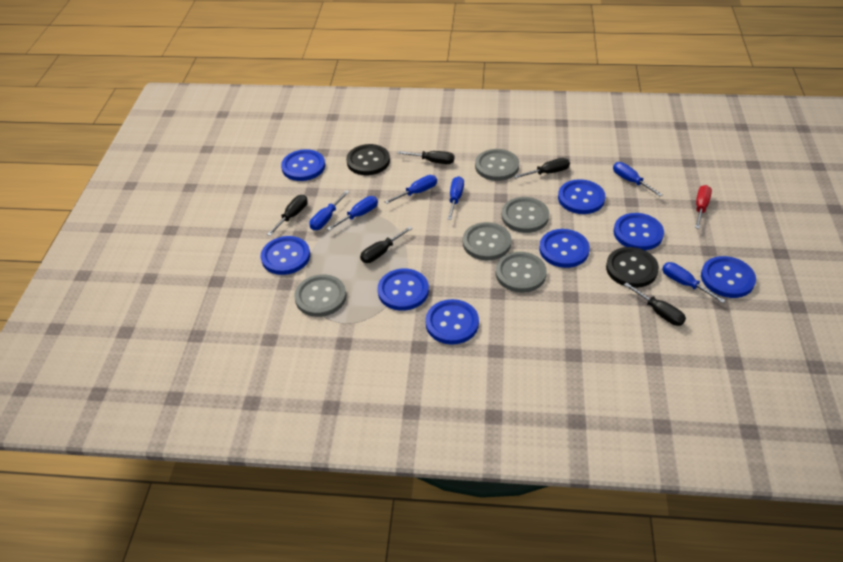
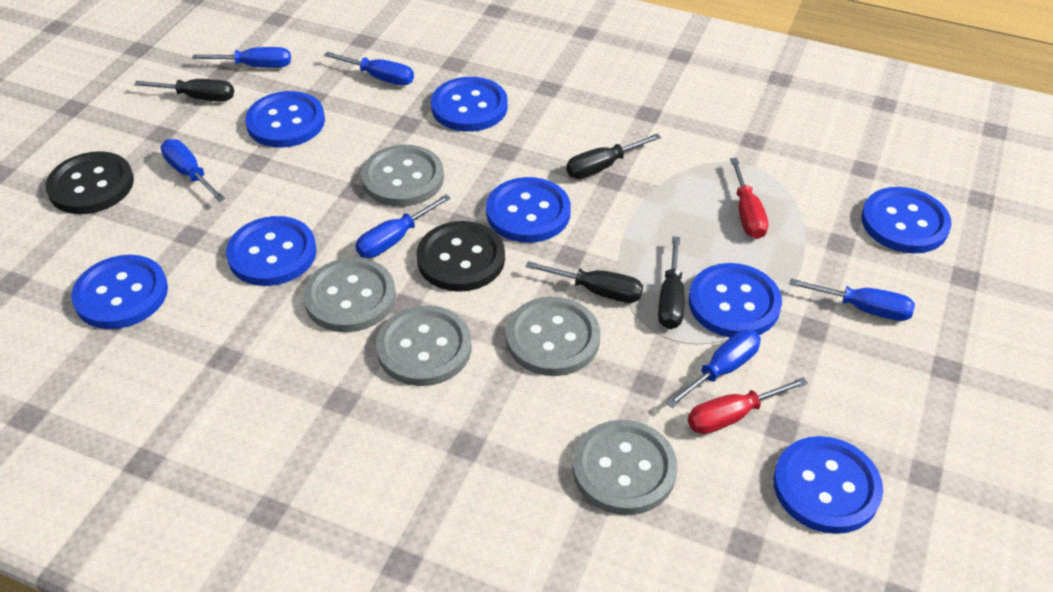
black screwdriver: [267,195,307,236] [360,226,413,263] [397,151,454,164] [514,158,570,178] [624,282,686,326] = 5 -> [134,79,234,102] [525,261,643,303] [566,134,661,179] [658,236,685,329] = 4
red screwdriver: [695,185,712,229] = 1 -> [688,377,808,434] [730,158,768,239] = 2

